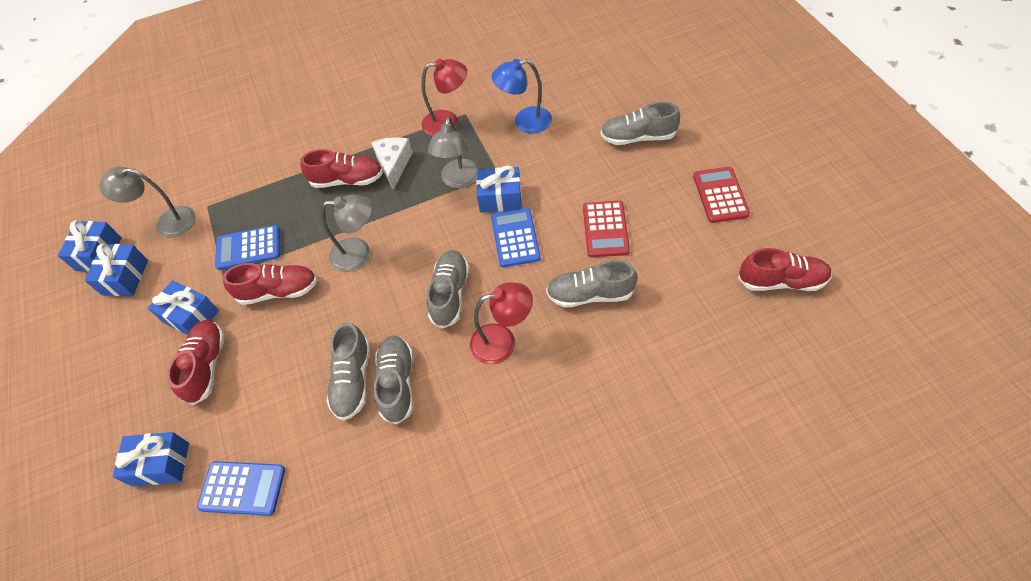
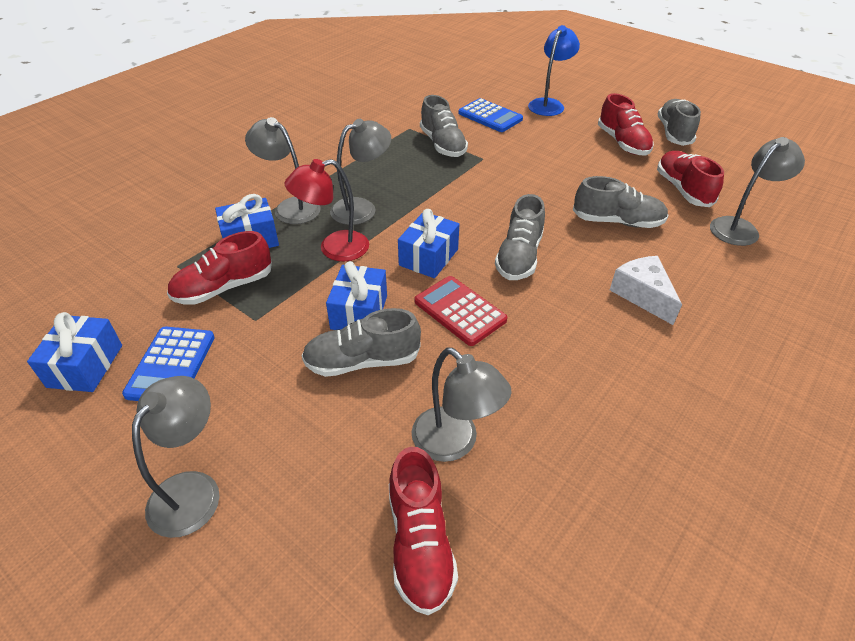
blue calculator: [197,461,285,516] [215,225,280,270] [491,208,541,267] = 3 -> [122,327,215,401] [458,98,523,132] = 2
blue gift: [58,220,122,272] [85,244,148,296] [113,432,189,486] [148,280,219,335] [476,165,522,213] = 5 -> [27,312,122,392] [215,194,279,248] [326,261,387,330] [398,209,459,278] = 4
grey lamp: [99,166,195,237] [321,194,372,272] [428,117,479,188] = 3 -> [132,376,220,538] [245,117,321,224] [330,119,391,225] [412,347,512,462] [710,137,805,246] = 5
red calculator: [583,201,630,257] [693,167,750,223] = 2 -> [415,276,507,346] = 1
red lamp: [421,59,467,136] [470,282,533,365] = 2 -> [284,159,369,261] = 1

